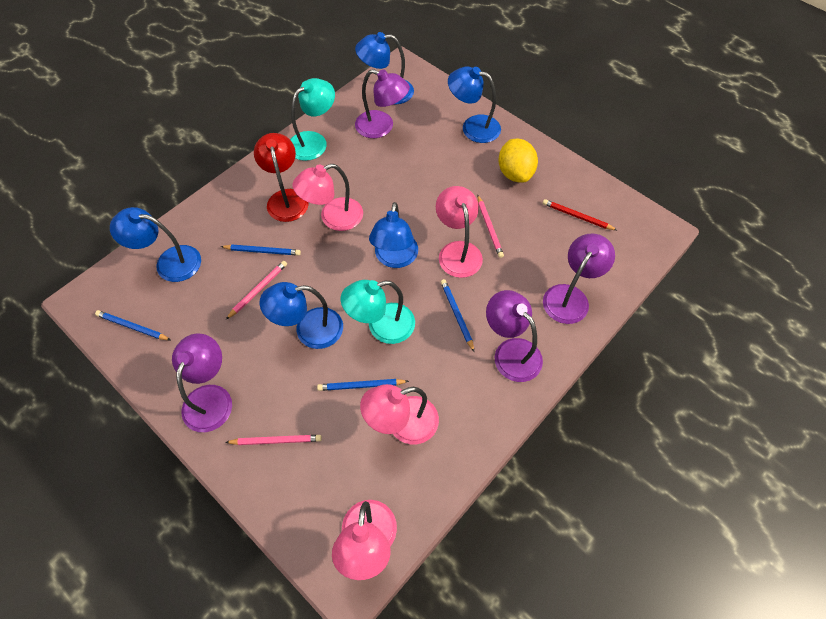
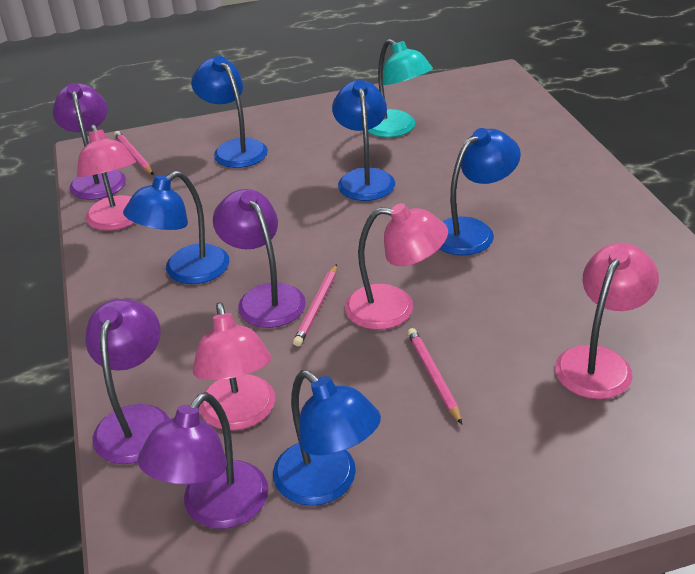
blue pencil: [95,310,171,340] [220,245,301,256] [317,379,409,391] [441,279,474,352] = 4 -> none = 0
red lamp: [254,133,309,222] = 1 -> none = 0
red pencil: [543,199,617,230] = 1 -> none = 0
turquoise lamp: [290,78,335,161] [341,280,415,344] = 2 -> [368,39,433,137] = 1
yellow lemon: [498,139,538,183] = 1 -> none = 0

